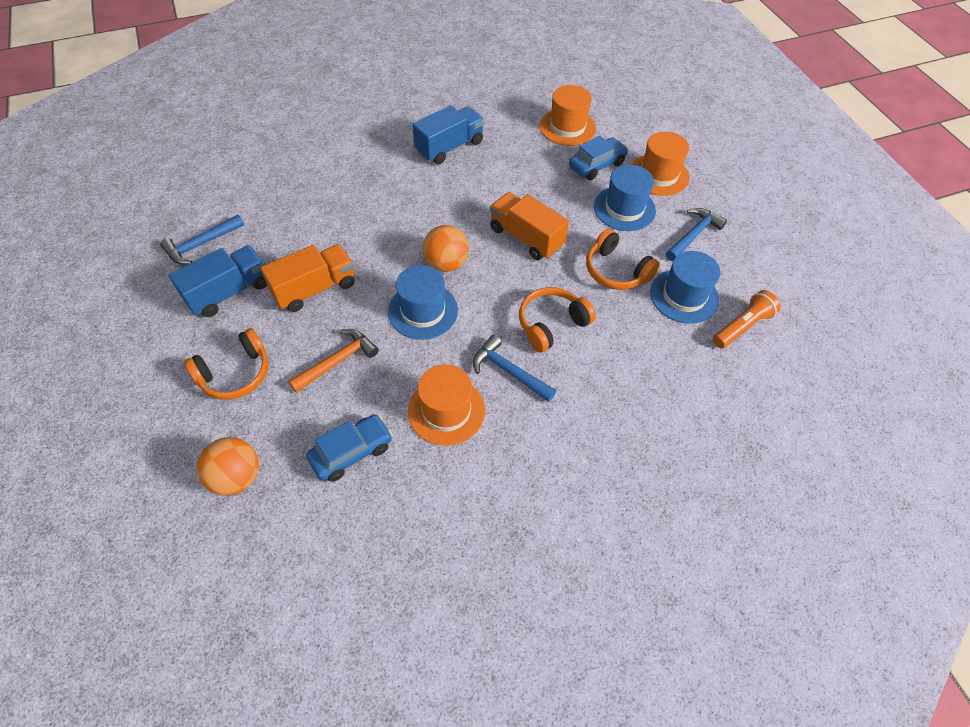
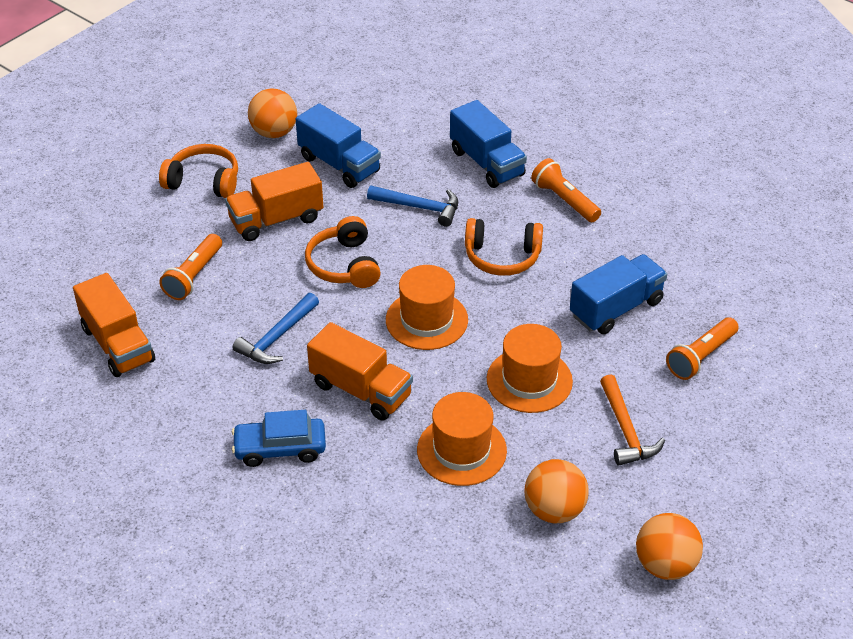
blue car: [306,414,393,482] [569,136,628,180] = 2 -> [232,410,326,467] = 1
blue hammer: [160,215,244,265] [473,335,556,402] [666,208,727,261] = 3 -> [232,293,319,364] [367,186,458,227] = 2
blue hat: [388,265,458,340] [594,165,656,231] [650,251,720,324] = 3 -> none = 0
blue truck: [169,245,267,317] [412,105,484,164] = 2 -> [296,103,381,188] [450,100,527,188] [570,254,667,335] = 3
orange ball: [197,437,259,496] [423,225,469,272] = 2 -> [248,88,297,138] [524,459,589,523] [636,513,703,580] = 3
orange flashlight: [713,290,781,348] = 1 -> [159,234,222,300] [531,158,601,222] [666,317,739,380] = 3
orange truck: [260,244,355,312] [490,192,569,260] = 2 -> [73,273,155,377] [225,162,323,241] [307,322,413,421] = 3

